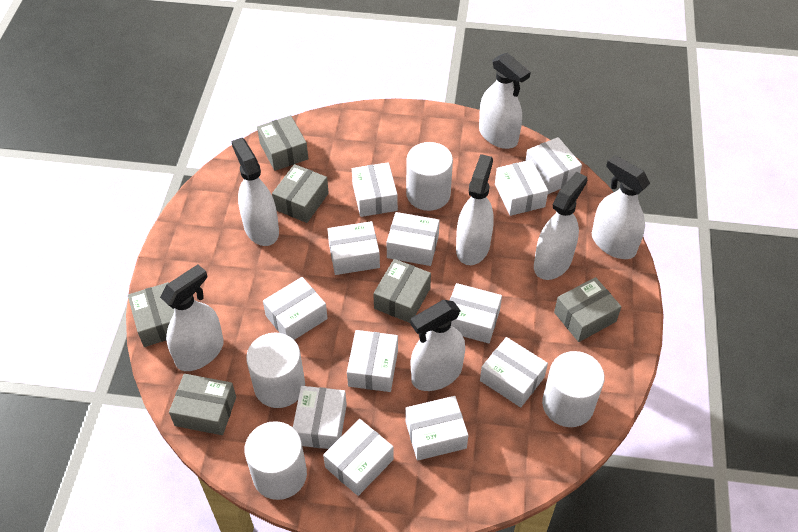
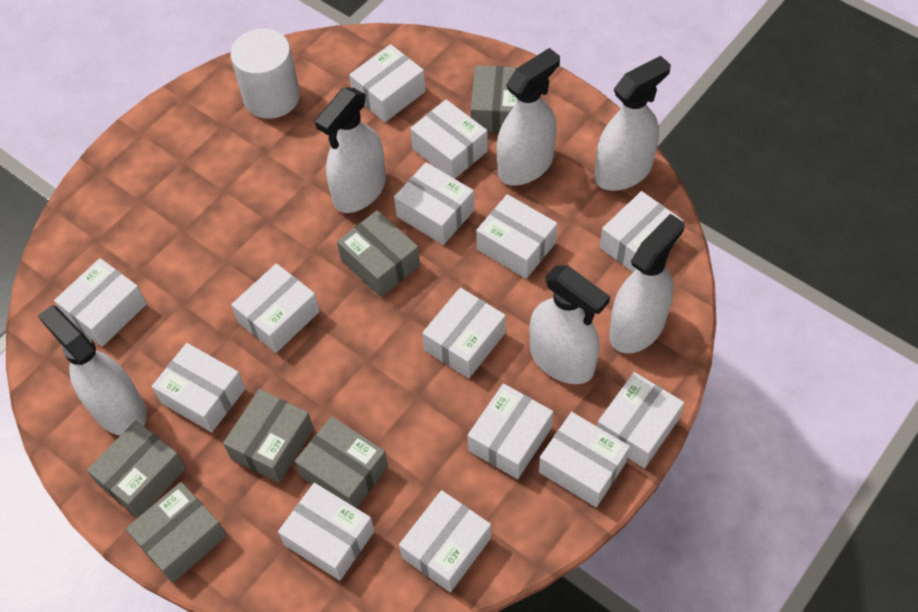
white box: [263,277,328,340] [293,386,347,449] [323,419,394,496] [327,221,380,275] [347,330,398,392] [352,162,398,217] [387,212,440,266] [405,396,468,461] [449,283,502,343] [480,337,548,407] [495,160,548,216] [525,137,582,194] = 12 -> [54,258,147,347] [152,343,245,432] [231,263,320,353] [278,483,374,580] [349,44,426,122] [394,162,474,245] [399,490,491,592] [410,100,488,179] [422,288,506,378] [468,383,553,479] [476,194,557,279] [539,412,630,507] [597,372,684,468] [600,191,683,272] = 14
white cylinder: [244,421,307,500] [246,333,305,408] [406,142,453,211] [542,351,605,427] = 4 -> [230,29,300,119] = 1
white spray bottle: [160,264,224,371] [231,138,279,246] [411,300,465,391] [456,154,494,265] [479,53,531,149] [534,172,587,280] [592,155,650,259] = 7 -> [38,305,147,436] [315,87,386,213] [497,48,560,186] [529,265,610,384] [595,56,671,191] [609,214,685,353] = 6

